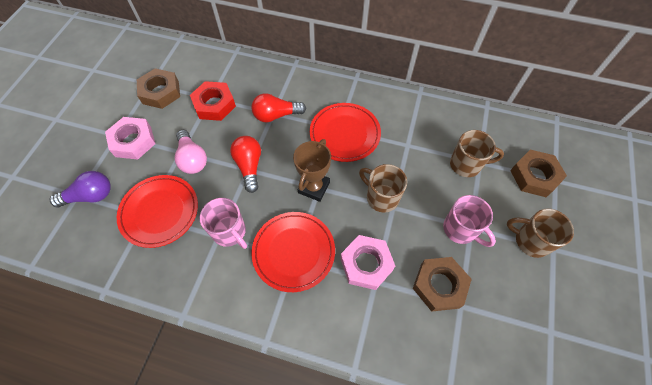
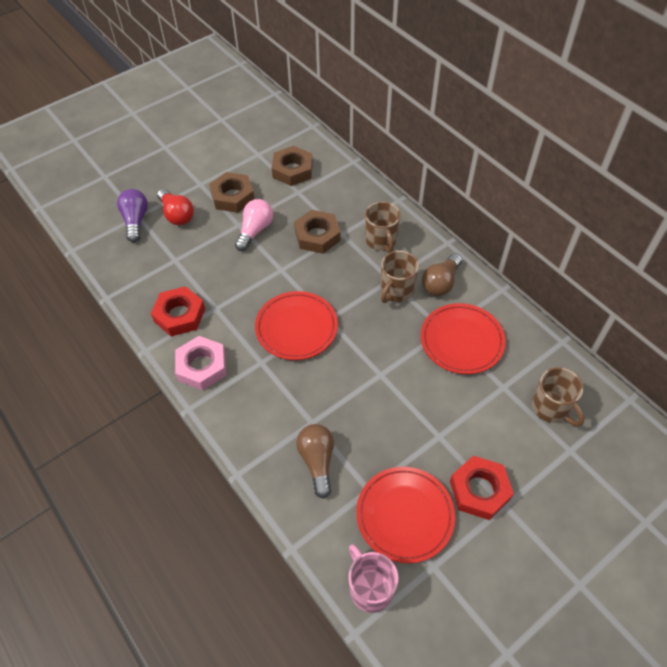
brown light bulb: none = 0 -> [296,424,334,499] [422,253,462,296] = 2
brown trophy: [293,139,331,202] = 1 -> none = 0
pink mug: [200,198,247,249] [443,195,496,247] = 2 -> [348,544,398,613] = 1
pink nut: [105,117,156,159] [340,235,395,290] = 2 -> [175,336,226,390] = 1
red light bulb: [230,136,261,193] [252,93,306,122] = 2 -> [157,189,194,225] = 1
red nut: [190,81,236,121] = 1 -> [151,286,205,336] [450,456,514,520] = 2

